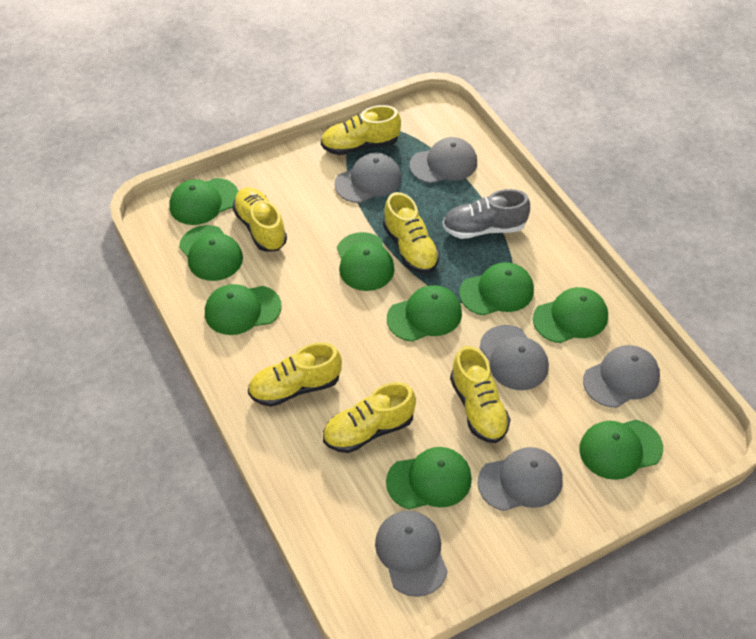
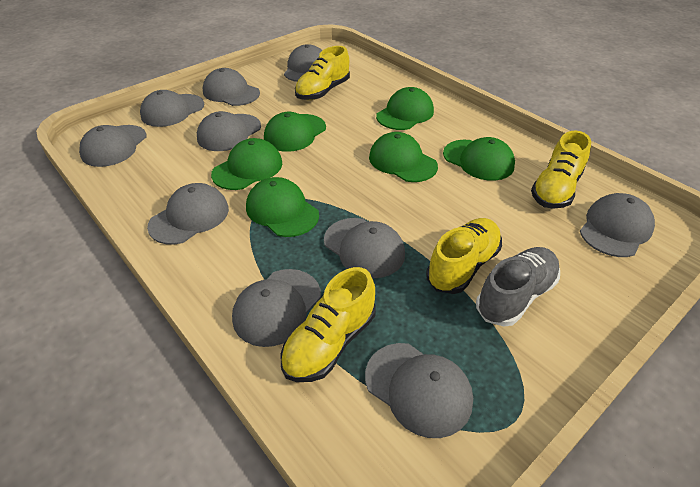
green cap: [169,178,239,225] [179,225,243,281] [205,284,282,335] [337,232,395,291] [386,447,472,509] [387,285,462,342] [459,262,534,315] [533,287,608,343] [579,420,663,480] = 9 -> [211,138,282,190] [246,177,319,237] [264,112,326,152] [369,132,438,182] [376,87,434,130] [443,137,515,181] = 6
grey cap: [335,152,402,203] [375,511,448,597] [410,137,477,184] [478,447,563,511] [480,325,549,390] [583,345,660,408] = 6 -> [79,125,146,167] [140,90,204,127] [147,183,229,245] [197,111,261,151] [203,68,260,106] [232,269,321,347] [284,44,322,82] [324,218,405,278] [365,343,473,438] [580,193,655,257] = 10
yellow shoe: [232,187,287,252] [248,342,342,407] [321,105,401,155] [323,382,416,453] [383,192,440,273] [450,346,511,443] = 6 -> [281,267,376,382] [295,46,350,100] [426,218,502,294] [531,131,591,209] = 4

